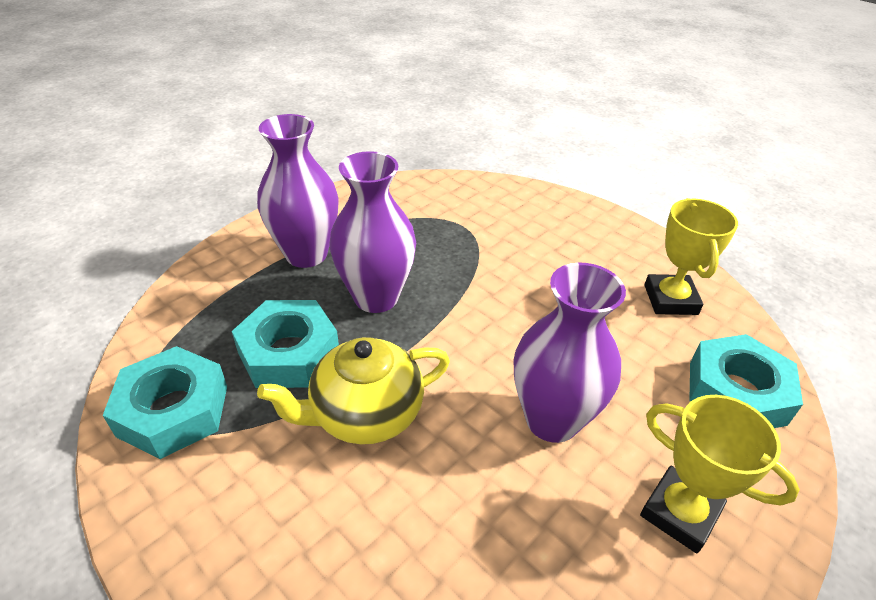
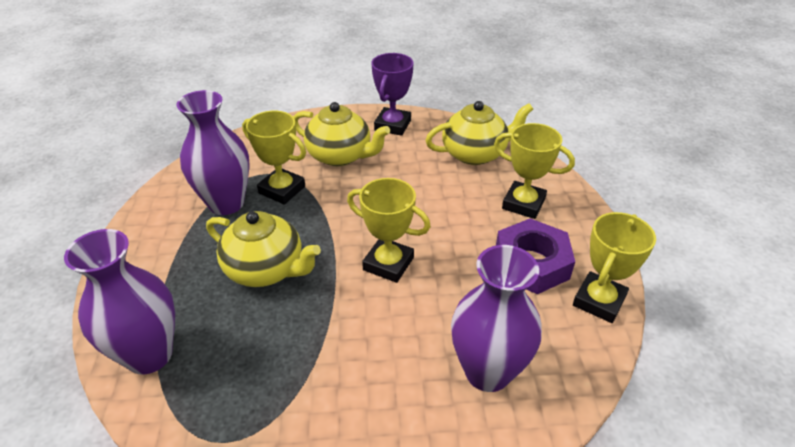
purple nut: none = 0 -> [496,218,575,294] = 1
purple trophy: none = 0 -> [372,53,414,136] = 1
turquoise nut: [103,346,227,459] [232,300,339,388] [689,334,803,428] = 3 -> none = 0
yellow teapot: [257,337,450,444] = 1 -> [206,211,321,287] [293,102,390,166] [425,101,533,165] = 3
yellow trophy: [640,395,800,554] [644,198,738,315] = 2 -> [242,111,306,205] [347,178,431,283] [494,123,575,219] [573,212,656,323] = 4

